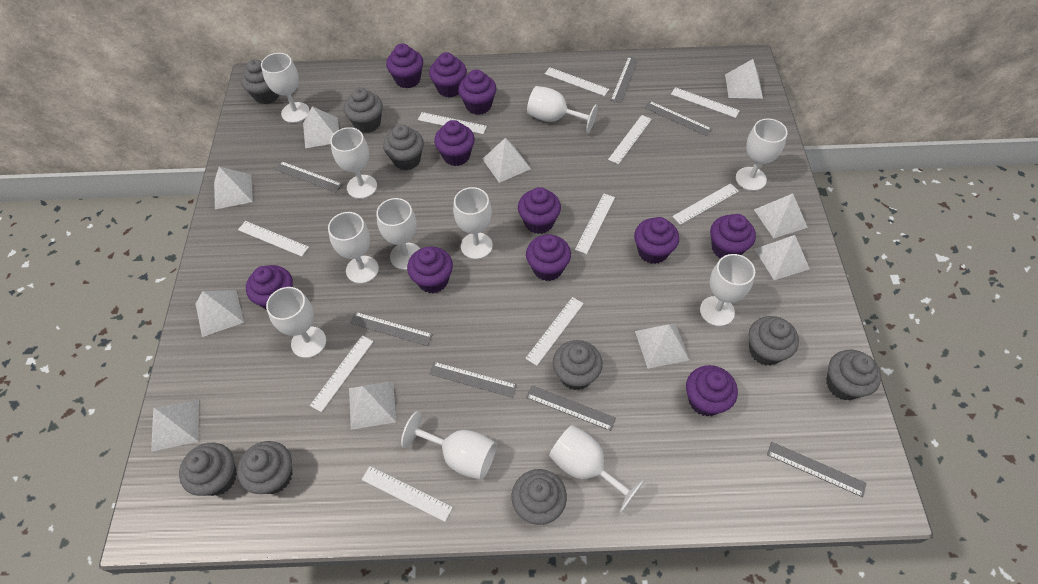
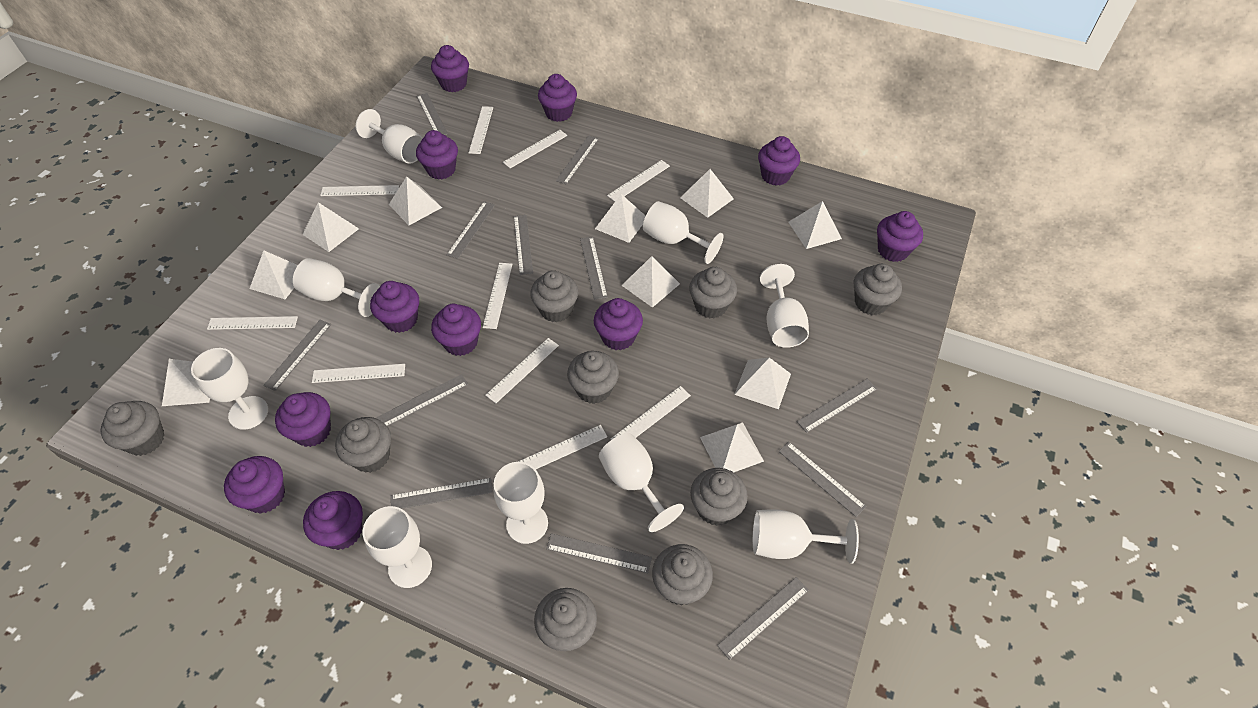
grey ruler: [275,161,342,192] [350,312,433,346] [429,362,517,398] [526,385,616,431] [611,56,639,103] [644,101,712,136] [767,442,867,497] = 7 -> [263,320,331,391] [377,374,468,426] [391,478,493,509] [417,93,448,135] [447,201,495,259] [514,215,533,275] [546,533,652,573] [556,135,599,185] [580,237,608,300] [717,577,809,660] [778,442,867,517] [797,379,877,433] = 12
white goblet: [261,53,310,123] [266,287,326,358] [328,212,379,284] [330,127,377,199] [376,198,420,270] [401,411,497,480] [453,187,493,259] [527,86,598,133] [549,425,645,513] [700,254,755,326] [736,119,788,191] = 11 -> [191,348,268,430] [293,258,380,317] [356,109,423,164] [363,506,432,588] [494,462,548,544] [599,433,684,532] [643,201,724,264] [753,509,859,564] [760,264,809,348] = 9

